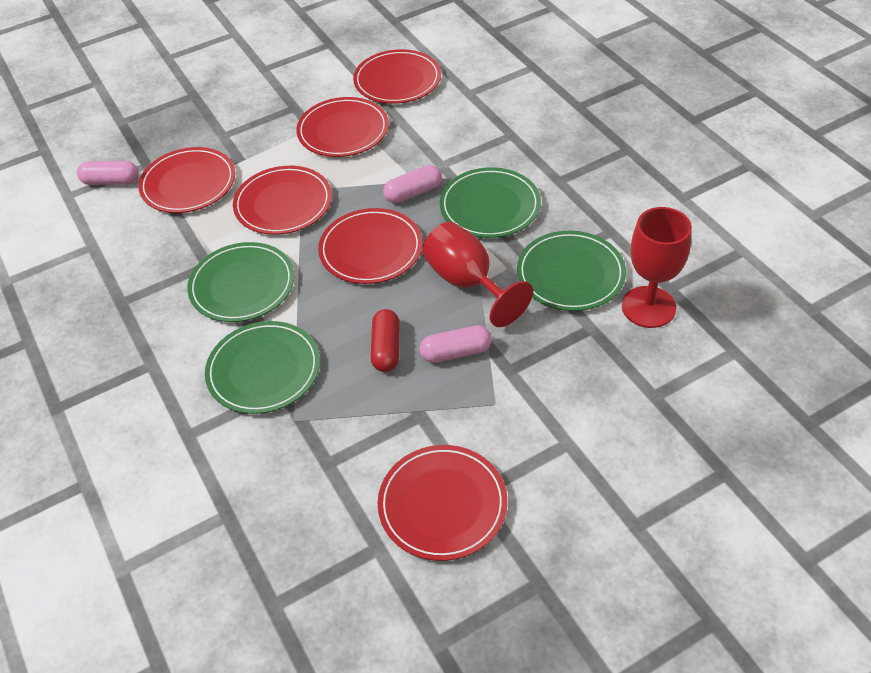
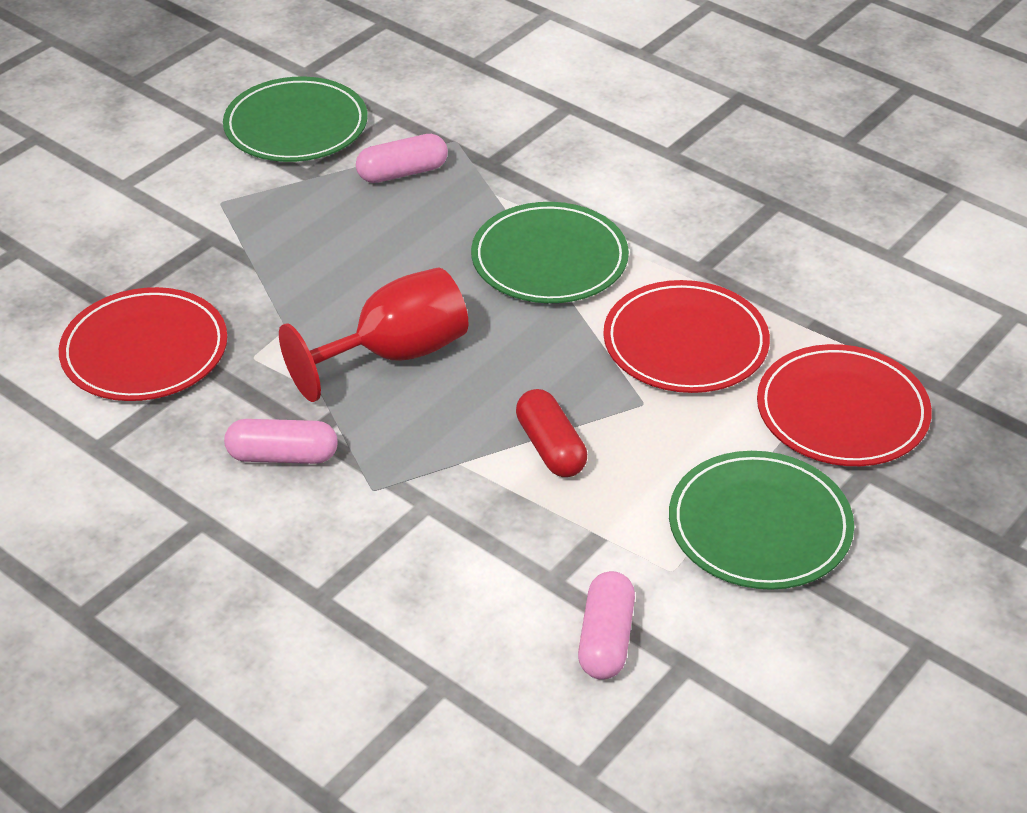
green plate: [187,242,294,322] [205,321,320,414] [440,167,541,238] [517,231,626,311] = 4 -> [223,77,368,162] [471,202,629,303] [669,451,854,590] = 3
red goblet: [422,222,533,327] [622,207,692,328] = 2 -> [279,267,468,402] = 1
red plate: [138,147,235,213] [233,166,332,235] [296,97,389,157] [318,208,422,284] [353,49,441,104] [378,445,507,561] = 6 -> [59,287,227,401] [603,280,770,393] [757,344,932,466] = 3

